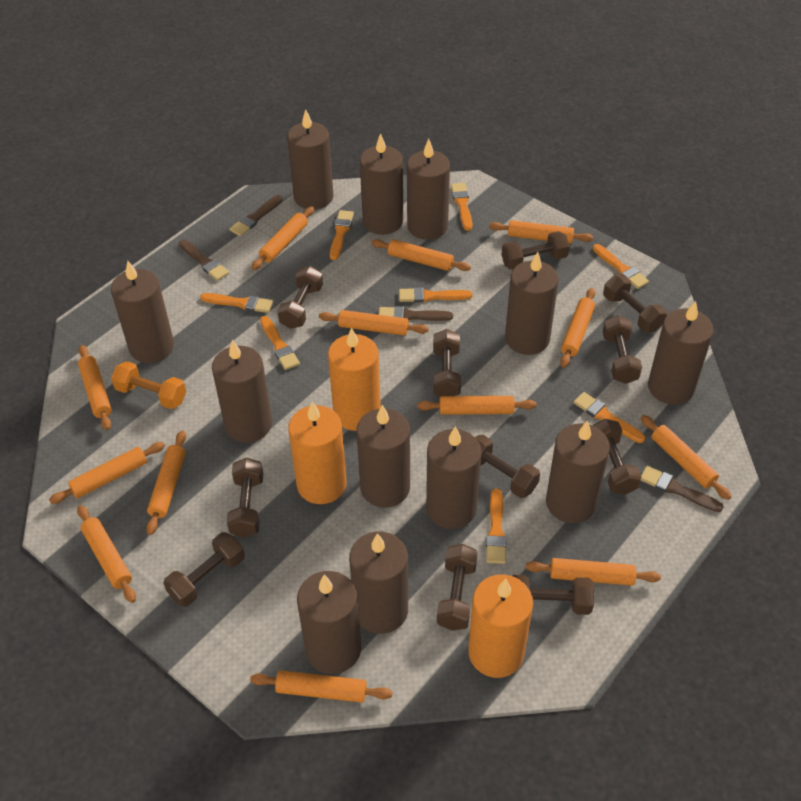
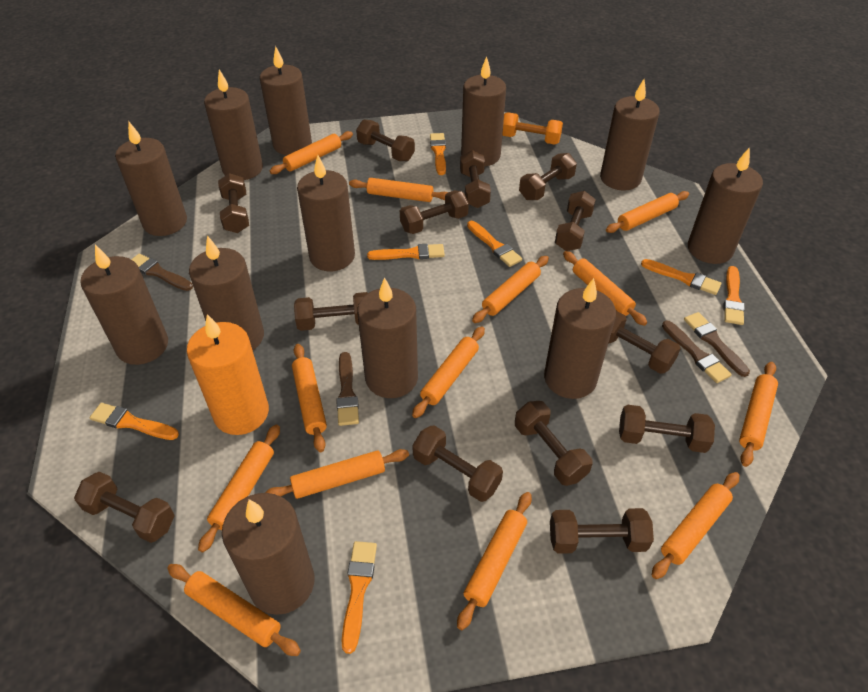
brown dumbbell: [163,532,245,607] [227,458,263,538] [277,266,323,329] [433,329,461,396] [437,544,478,631] [475,435,540,498] [501,231,570,270] [512,575,594,615] [593,419,642,495] [603,275,667,332] [603,315,642,384] = 11 -> [74,472,175,543] [218,173,249,233] [294,292,368,331] [356,119,415,161] [400,190,469,234] [412,425,503,502] [460,150,491,208] [515,401,593,486] [519,153,577,200] [550,508,654,554] [555,191,596,251] [609,311,681,374] [619,405,715,453] = 13
orange brush: [200,293,273,313] [260,316,300,370] [330,210,354,260] [399,287,472,302] [451,183,473,231] [486,489,507,564] [573,392,645,443] [593,244,649,289] = 8 -> [90,403,179,440] [342,541,377,654] [367,244,445,260] [430,133,446,175] [467,221,522,267] [641,259,721,295] [724,266,745,325] = 7
orange candle: [288,402,346,504] [328,327,381,431] [468,575,533,678] = 3 -> [187,314,269,435] = 1

